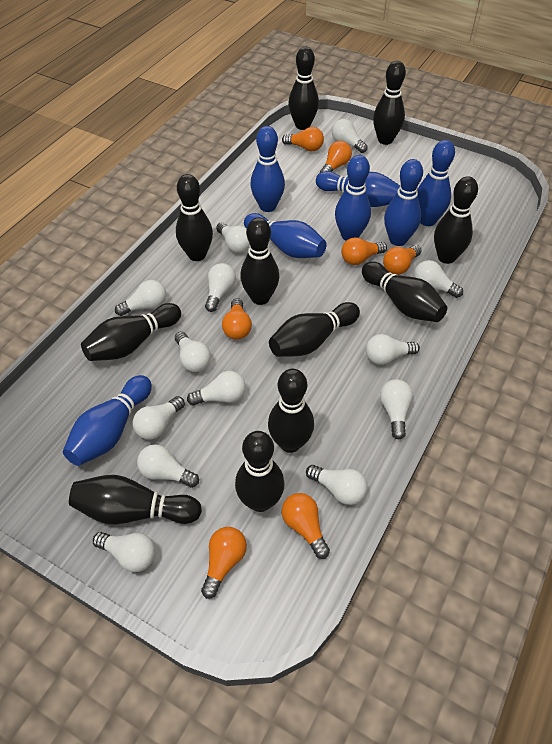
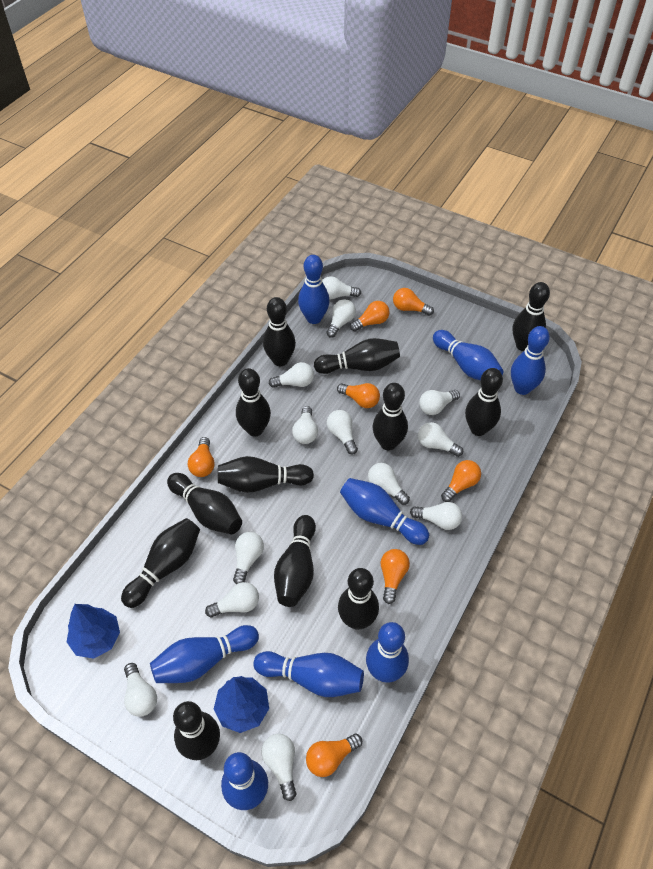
black bowling pin: [69,475,202,524] [81,303,181,361] [176,174,213,261] [235,431,285,512] [240,217,279,305] [268,369,314,453] [269,302,360,357] [288,47,319,130] [362,262,447,322] [373,61,406,145] [434,176,478,264] = 11 -> [121,518,200,608] [167,473,242,534] [173,701,220,760] [218,456,314,493] [236,368,271,436] [263,297,296,366] [274,515,316,607] [314,338,400,374] [338,568,379,630] [372,383,408,450] [465,368,503,436] [513,282,550,351] = 12
blue bowling pin: [63,375,152,466] [244,213,326,258] [250,126,285,212] [316,171,400,207] [335,155,371,241] [384,159,423,246] [417,140,455,226] = 7 -> [150,625,259,683] [221,752,268,810] [253,651,364,697] [298,255,330,324] [340,478,429,545] [366,622,409,683] [433,330,504,380] [511,326,550,395] = 8
blue tree: none = 0 -> [67,604,120,659] [214,676,269,733] = 2

